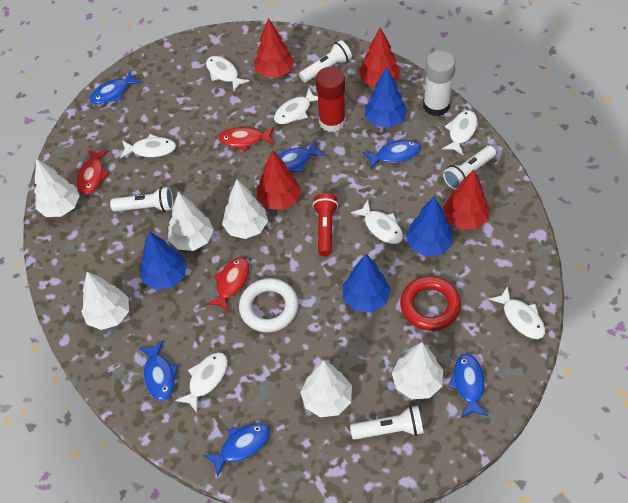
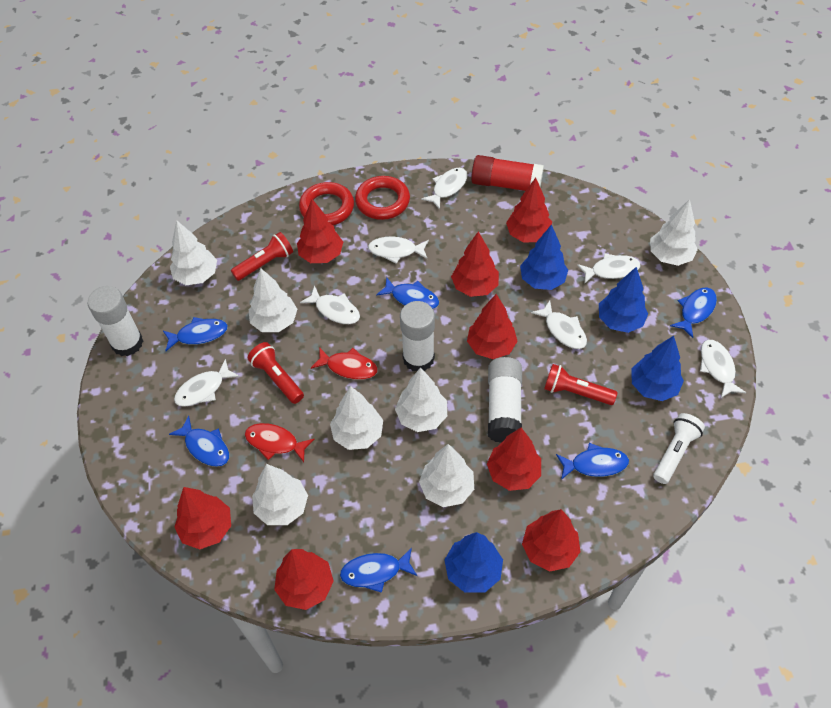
red fish: [77,150,109,195] [206,257,249,313] [218,127,274,152] = 3 -> [245,423,314,462] [311,347,378,380] = 2
red flashlight: [313,193,338,256] = 1 -> [231,232,293,281] [248,342,304,404] [544,364,618,405] = 3
red ring: [400,276,461,331] = 1 -> [299,182,354,225] [355,176,410,220] = 2
red tree: [254,18,294,78] [257,150,301,210] [359,27,400,87] [443,169,490,229] = 4 -> [174,487,231,549] [274,549,334,610] [297,199,343,263] [451,231,499,297] [467,294,518,359] [487,428,541,491] [506,178,552,243] [522,509,580,572] = 8
white flashlight: [110,187,173,212] [299,40,352,82] [350,406,424,440] [443,146,496,190] = 4 -> [653,413,705,484] = 1
white glue stick: [423,50,455,116] = 1 -> [88,286,143,356] [400,301,435,371] [488,357,522,443] = 3
white ring: [239,278,299,332] = 1 -> none = 0
white tree: [34,159,80,217] [81,272,129,330] [168,192,214,251] [222,180,268,239] [300,360,352,417] [392,342,443,399] = 6 -> [170,221,217,285] [249,268,297,332] [252,464,308,525] [330,386,383,450] [395,368,447,432] [419,444,474,507] [650,199,698,266] = 7

